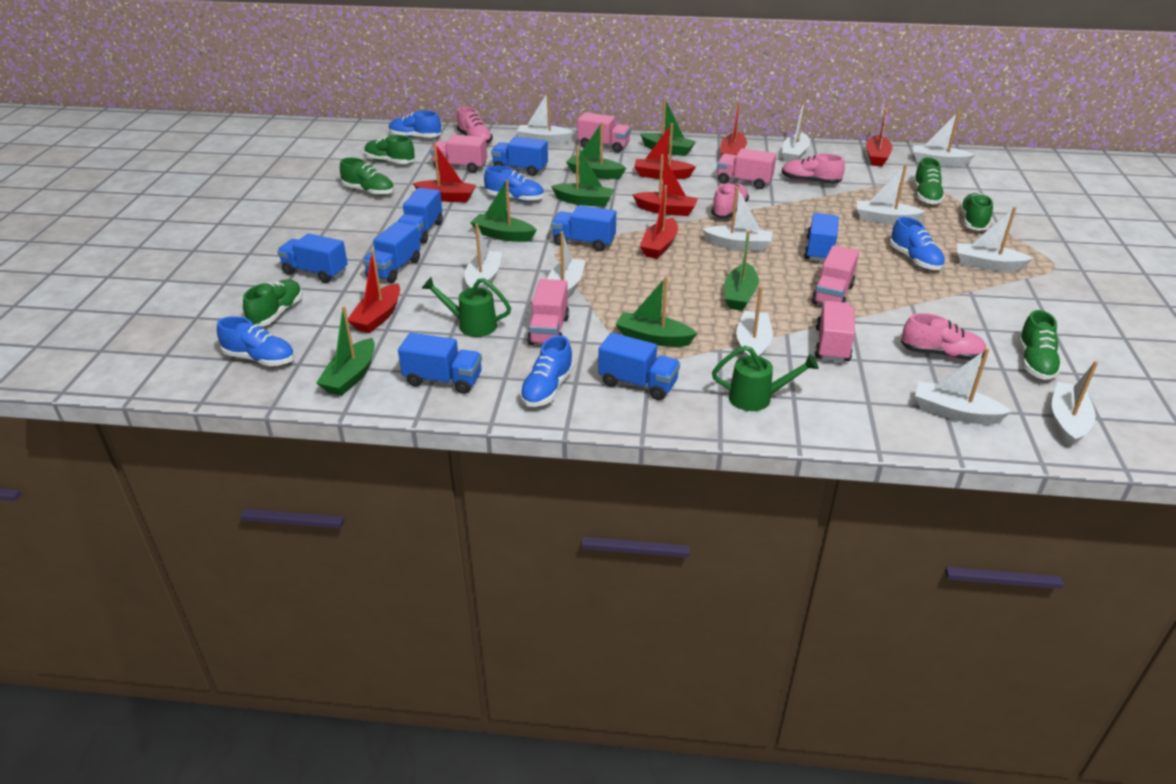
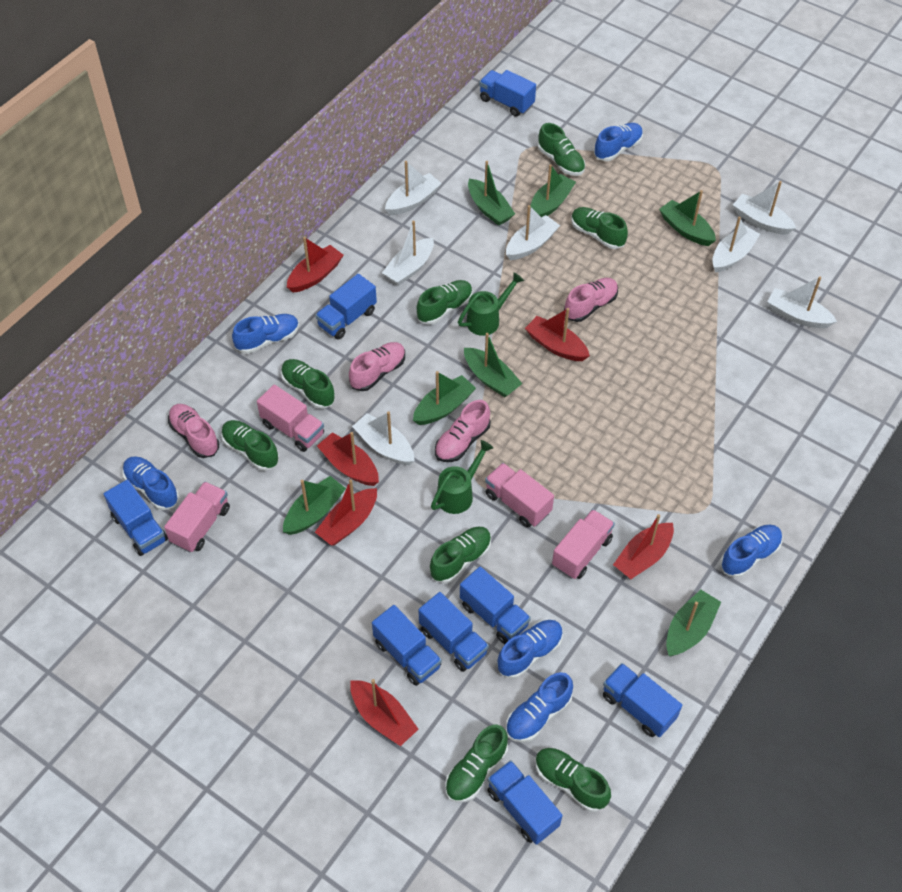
blue shoe: [217,316,295,366] [389,111,441,138] [484,166,544,202] [520,335,574,407] [890,217,945,270] = 5 -> [122,456,179,510] [232,314,299,354] [497,620,563,679] [506,672,573,742] [594,123,643,161] [720,525,782,578] = 6
green shoe: [243,280,303,326] [340,158,394,196] [364,135,415,164] [913,157,945,205] [960,193,993,231] [1018,310,1062,380] = 6 -> [221,420,279,471] [281,359,335,409] [417,280,473,325] [430,527,491,583] [445,725,508,802] [535,748,611,812] [538,123,585,176] [571,207,628,249] = 8
pink truck: [430,134,487,173] [527,279,569,345] [577,112,631,153] [717,148,776,189] [812,245,859,305] [815,301,855,362] = 6 -> [164,482,230,552] [257,384,324,452] [485,463,554,528] [552,509,615,579] = 4
red boat: [348,251,400,333] [413,143,476,202] [632,154,698,216] [634,123,696,179] [640,185,678,259] [720,101,747,156] [866,103,892,167] = 7 -> [287,237,344,293] [315,479,377,546] [317,432,379,486] [350,679,418,746] [525,308,590,361] [613,514,674,579] = 6
white boat: [465,224,502,289] [517,91,574,144] [547,231,585,297] [702,187,773,251] [736,286,773,357] [782,101,810,162] [857,164,926,225] [913,111,975,166] [915,348,1012,424] [957,207,1034,271] [1052,361,1098,447] = 11 -> [352,411,415,465] [382,221,434,285] [385,161,442,215] [506,205,560,260] [712,216,760,273] [733,181,796,234] [767,276,837,328] = 7

